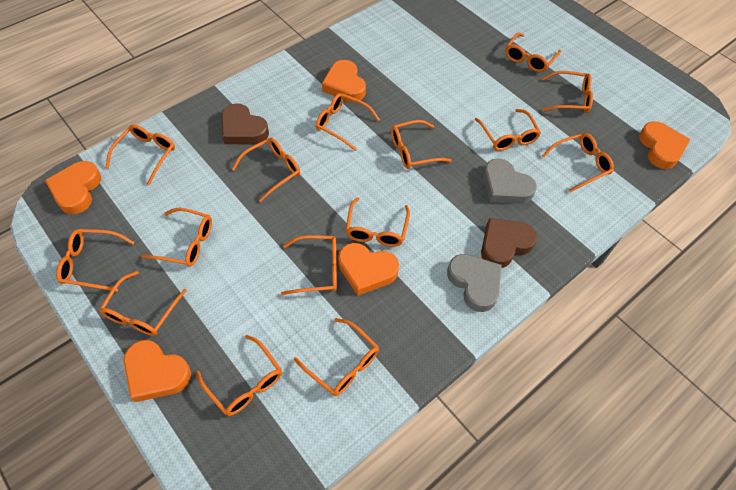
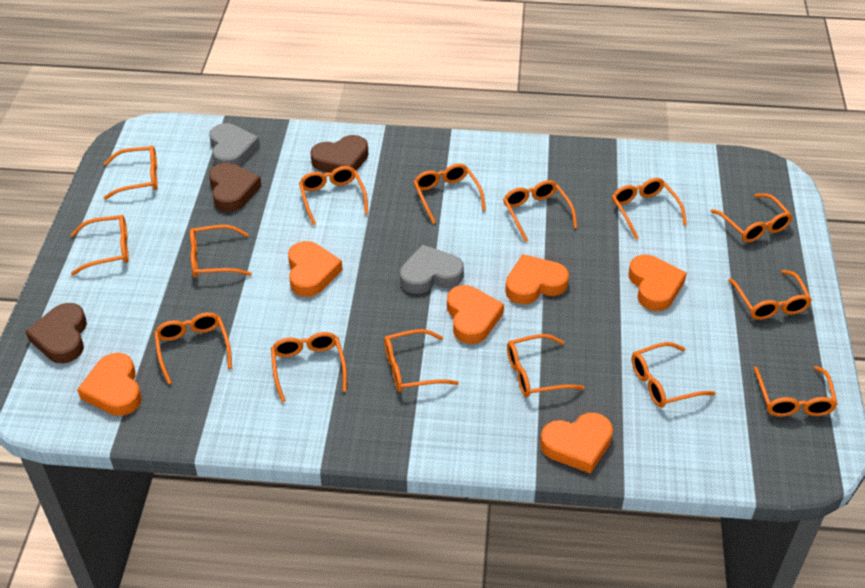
brown heart: [221,103,269,144] [481,218,537,268] = 2 -> [25,303,87,363] [209,162,261,212] [310,135,368,173] = 3
orange heart: [45,161,101,214] [124,340,191,402] [322,60,366,102] [338,243,399,296] [639,121,690,169] = 5 -> [77,353,142,416] [288,241,343,297] [447,285,504,344] [505,254,569,304] [540,413,613,474] [628,255,687,311] = 6

